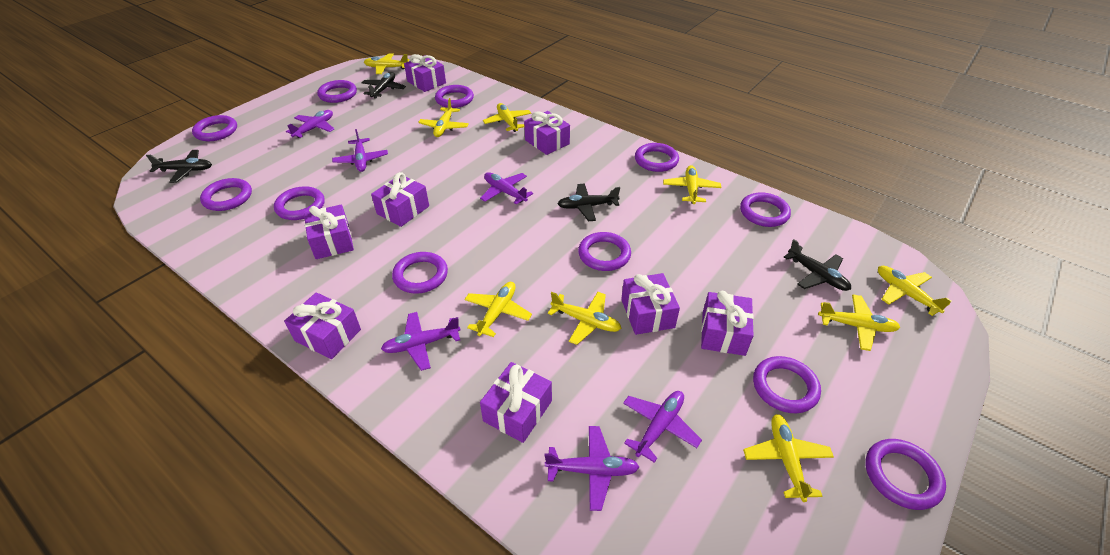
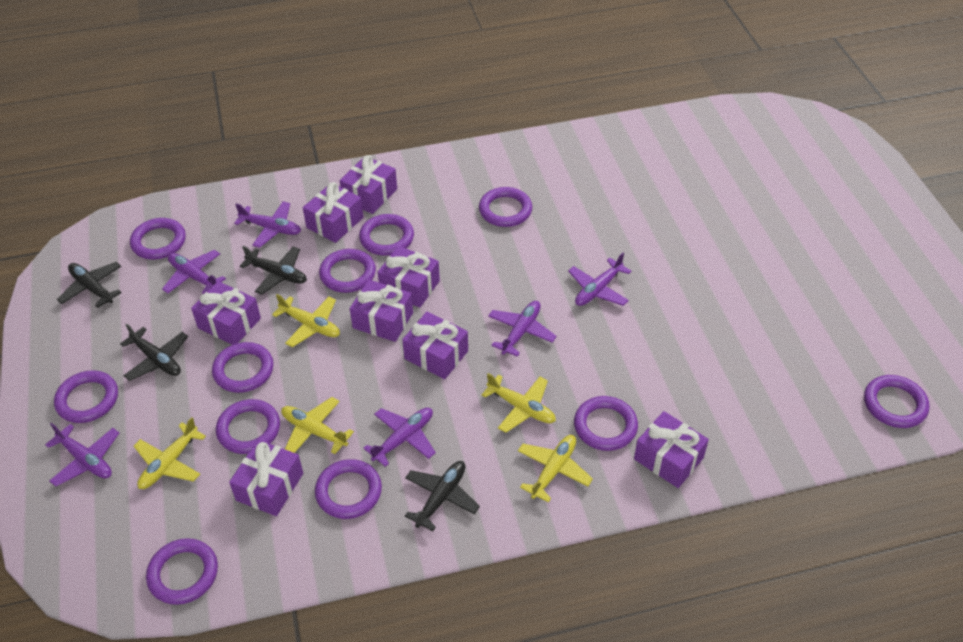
yellow plane: [364,53,409,74] [418,98,469,137] [464,282,532,337] [483,103,531,132] [548,292,622,345] [663,165,721,204] [743,414,834,502] [818,294,900,351] [878,266,952,316] = 9 -> [134,417,206,489] [272,294,340,347] [281,397,354,454] [482,373,556,433] [518,435,593,503] = 5

